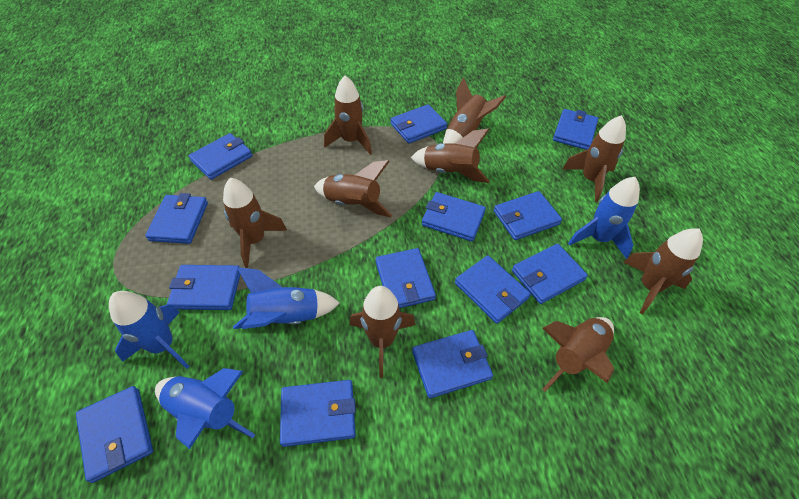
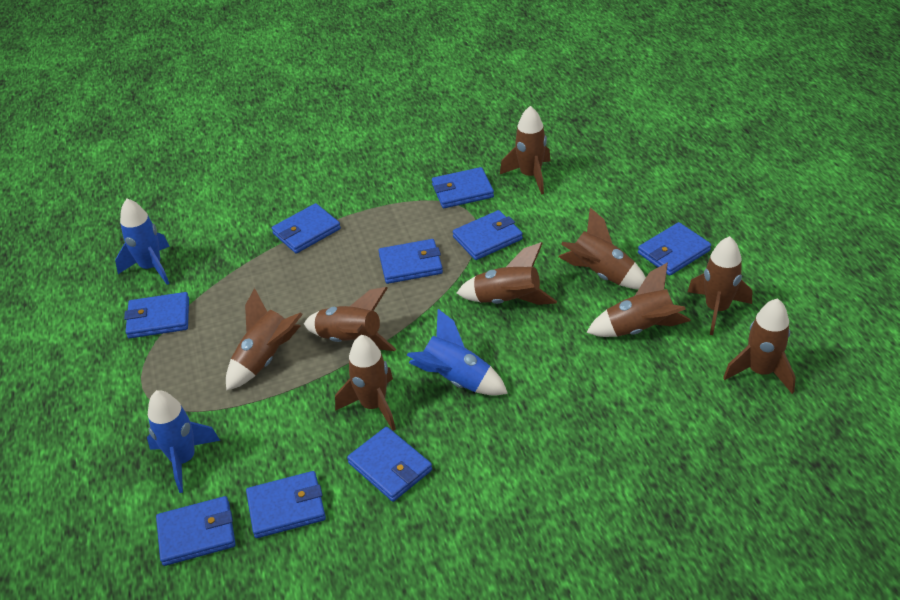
blue rocket: [109,291,190,369] [155,368,255,449] [233,267,339,329] [568,177,640,259] = 4 -> [115,199,170,285] [147,390,220,493] [407,309,508,396] = 3
blue wallet: [76,386,153,483] [145,193,208,244] [167,265,240,310] [189,133,253,180] [280,380,356,447] [376,248,436,308] [391,104,447,144] [412,330,493,398] [422,192,486,241] [455,255,531,324] [494,191,562,240] [512,244,588,304] [553,109,598,150] = 13 -> [124,292,189,338] [156,496,236,566] [246,471,326,538] [272,203,341,253] [347,427,432,502] [378,239,443,284] [432,167,494,208] [453,210,523,260] [638,222,711,276] = 9

